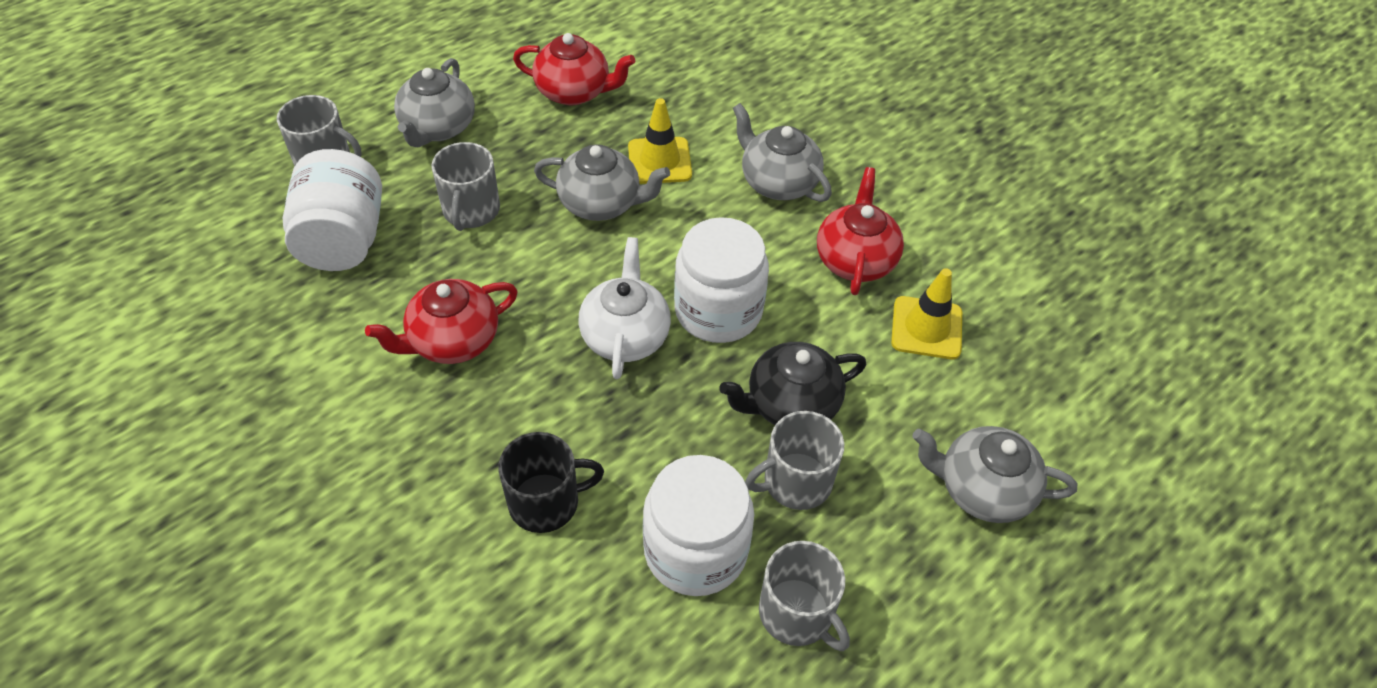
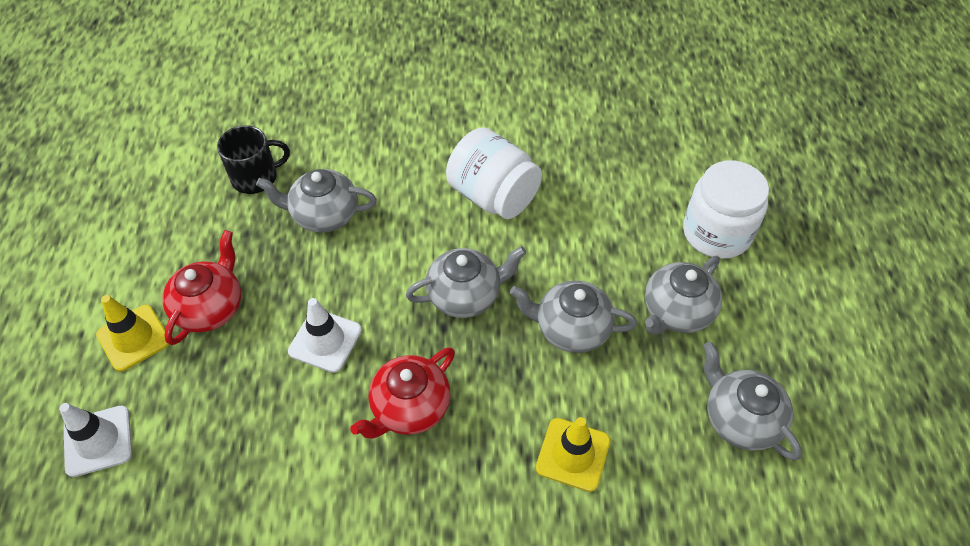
black teapot: [719,342,866,425] = 1 -> none = 0
grey mug: [277,95,362,167] [431,142,500,231] [745,411,844,510] [759,541,850,651] = 4 -> none = 0
grey teapot: [394,58,475,147] [534,145,670,221] [733,103,832,202] [912,426,1077,523] = 4 -> [256,169,377,233] [406,246,526,318] [510,280,637,353] [645,256,722,335] [703,342,802,460] = 5
red teapot: [365,279,518,364] [513,33,635,105] [817,167,904,295] = 3 -> [162,230,241,345] [350,347,455,439] = 2
white jar: [283,149,382,271] [643,455,754,596] [674,217,769,343] = 3 -> [446,127,542,219] [683,160,769,259] = 2
white teapot: [578,237,671,379] = 1 -> none = 0
white traffic cone: none = 0 -> [59,403,132,477] [288,298,362,373] = 2

